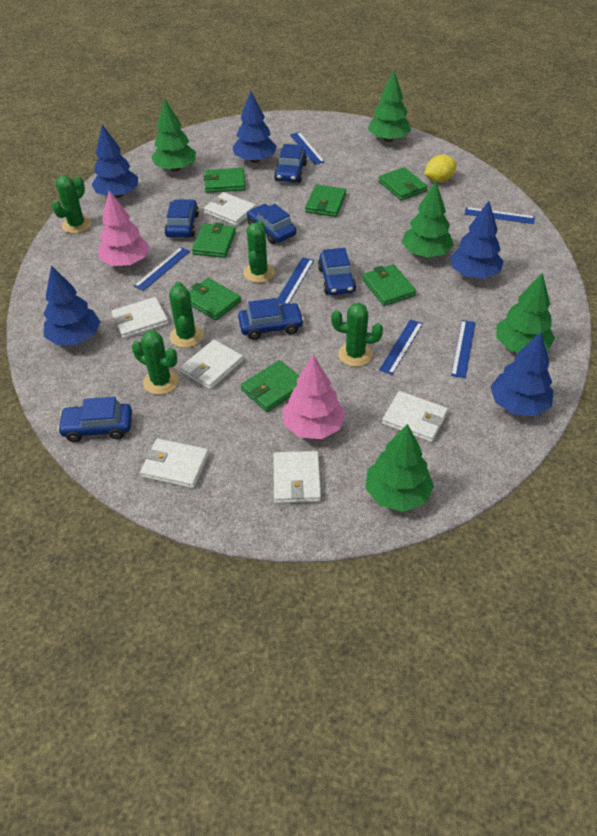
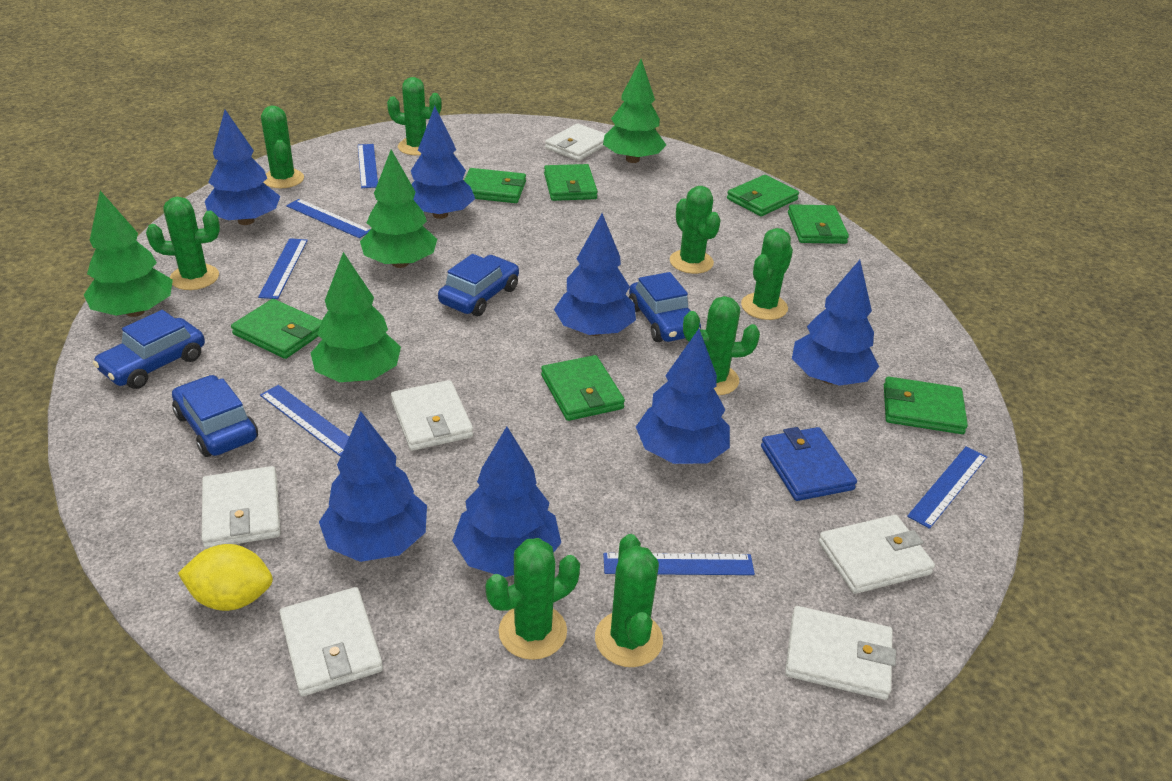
blue car: [57,397,132,442] [165,199,199,238] [238,298,304,340] [247,204,296,244] [274,144,307,183] [318,248,356,295] = 6 -> [93,310,205,389] [172,375,258,457] [438,254,519,316] [629,272,701,342] = 4
blue tree: [44,265,101,345] [91,124,138,198] [233,91,277,163] [450,201,504,279] [490,332,554,416] = 5 -> [205,110,280,225] [319,411,427,562] [411,106,475,219] [452,427,561,577] [554,213,636,336] [636,329,730,464] [792,260,879,386] = 7
blue wallet: none = 0 -> [761,427,857,501] = 1
green cactus: [52,176,91,234] [132,330,179,395] [169,282,203,348] [243,221,274,283] [331,303,383,367] = 5 -> [146,197,220,290] [261,106,304,188] [387,77,442,155] [486,538,580,660] [595,534,663,667] [670,186,721,274] [683,296,760,395] [741,228,793,320] = 8
green tree: [151,99,196,172] [365,424,434,512] [368,71,411,142] [402,181,454,257] [496,273,555,353] = 5 -> [84,191,173,317] [311,252,401,382] [360,150,437,268] [603,59,666,163] = 4
pink tree: [98,190,149,266] [283,354,346,439] = 2 -> none = 0

